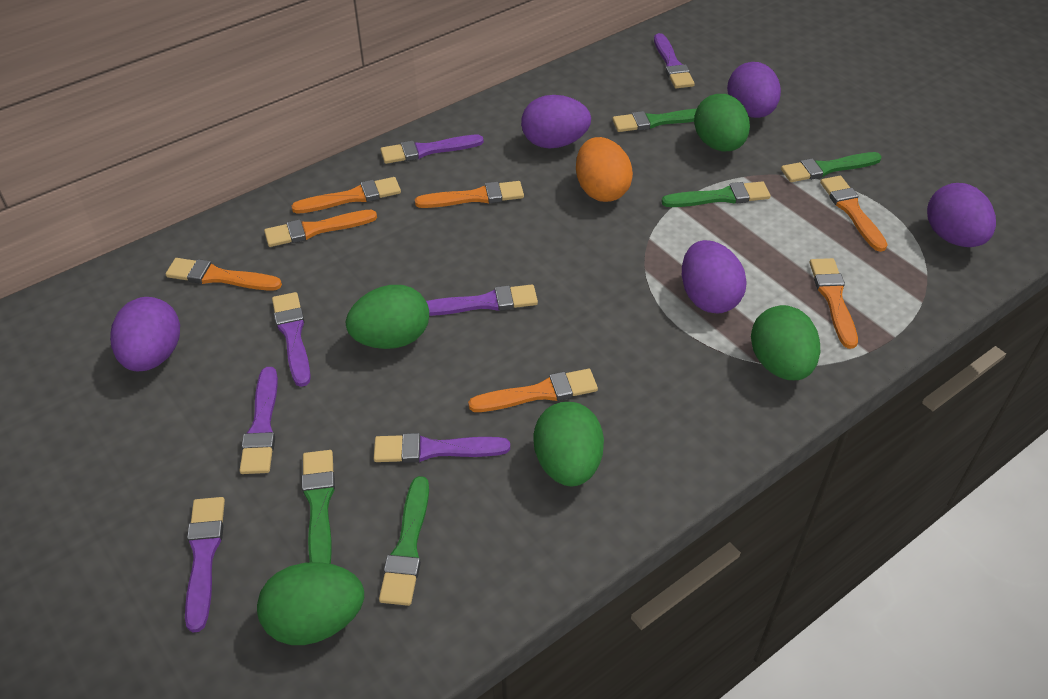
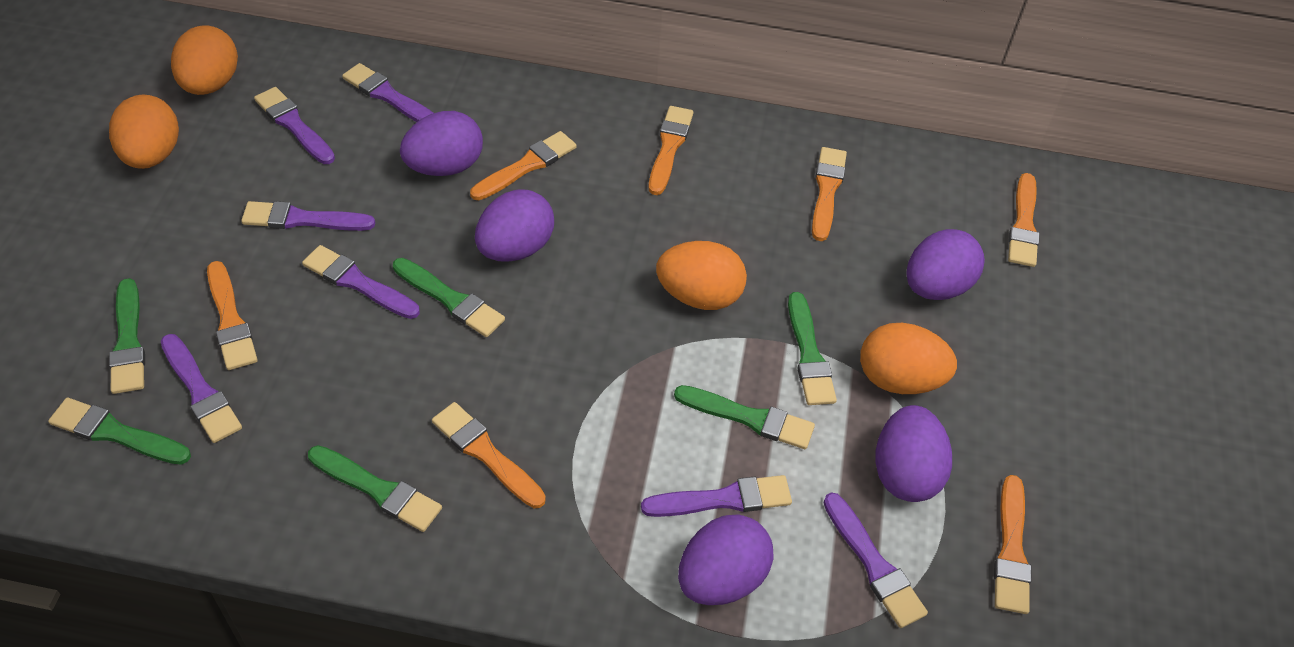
green brush: [302,450,335,564] [379,476,429,606] [612,109,697,132] [661,181,770,207] [781,152,882,182] = 5 -> [48,398,191,465] [109,278,145,394] [308,445,442,532] [393,258,505,337] [674,385,815,449] [788,292,837,405] = 6
green egg: [257,562,364,645] [346,285,429,349] [534,402,604,486] [694,94,750,151] [751,305,820,380] = 5 -> none = 0
orange egg: [576,137,633,202] = 1 -> [109,94,179,169] [171,25,238,95] [656,241,747,310] [860,323,957,394] = 4

